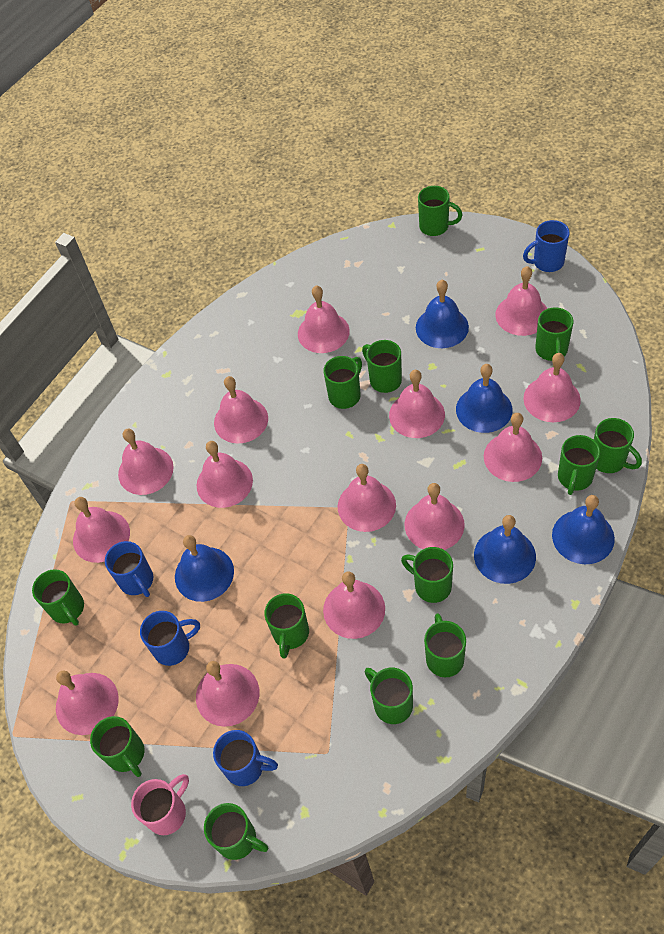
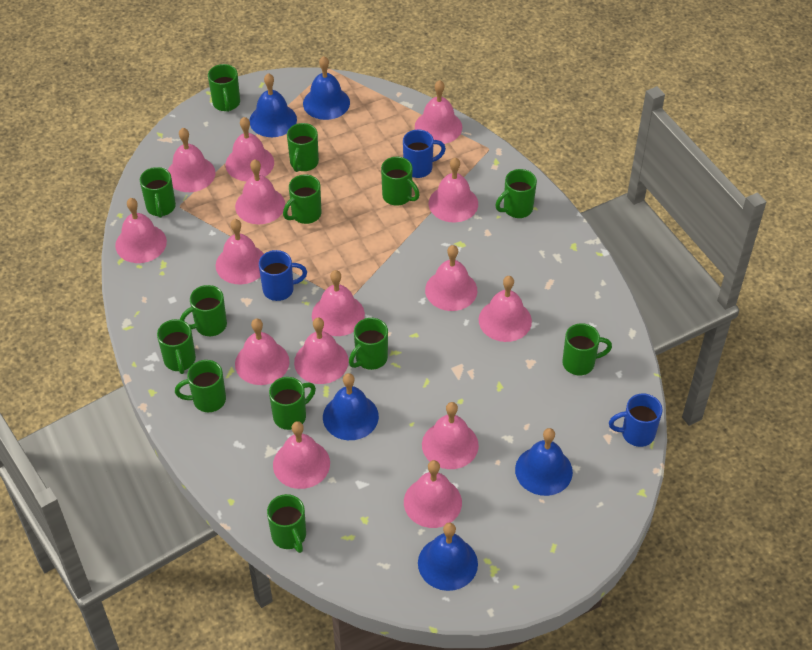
blue mug: [105,541,153,597] [140,611,200,666] [213,730,278,786] [523,220,570,272] = 4 -> [259,250,307,301] [403,130,446,178] [609,393,663,447] = 3
pink bell: [56,671,119,735] [73,497,130,563] [118,429,174,495] [196,661,260,727] [197,441,253,508] [214,376,268,444] [298,286,350,353] [323,571,385,639] [338,464,396,532] [389,370,445,438] [405,483,465,550] [484,413,542,482] [495,266,547,336] [523,353,581,422] = 14 -> [115,198,167,263] [168,128,216,192] [216,219,264,284] [225,117,274,181] [235,159,285,224] [235,318,290,385] [273,421,330,489] [294,318,349,384] [312,270,365,336] [404,460,462,528] [415,80,462,144] [422,402,479,469] [425,245,477,311] [429,157,478,222] [479,276,532,342] = 15
pink mug: [131,774,189,835] = 1 -> none = 0

